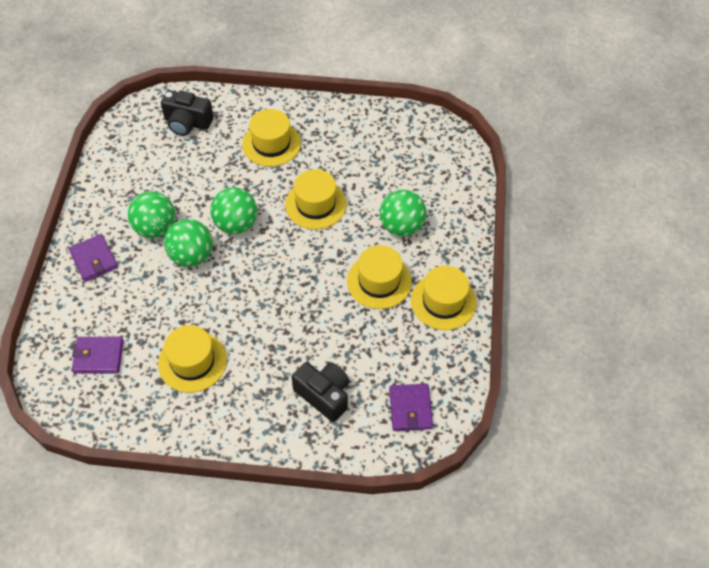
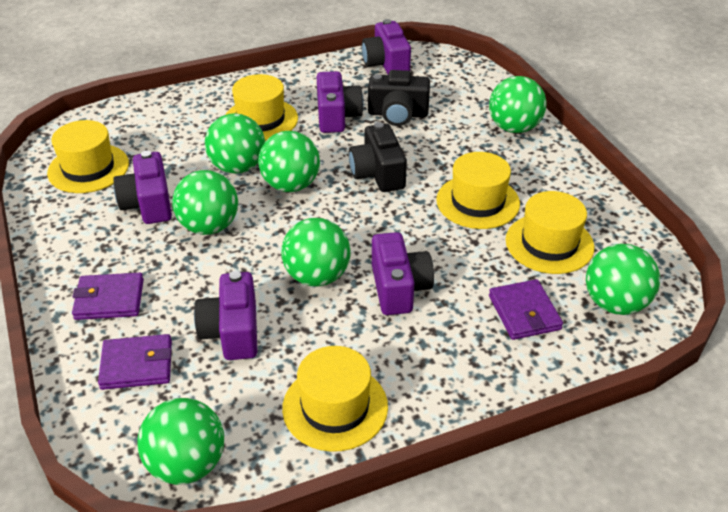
green ball: [128,191,176,238] [164,219,213,267] [210,187,258,234] [380,190,427,237] = 4 -> [137,398,224,485] [172,170,238,235] [205,113,265,174] [258,131,320,192] [281,218,351,286] [489,76,547,133] [586,244,660,315] = 7
purple camera: none = 0 -> [113,150,172,224] [194,271,258,360] [317,71,364,133] [362,19,411,74] [372,232,434,315] = 5

